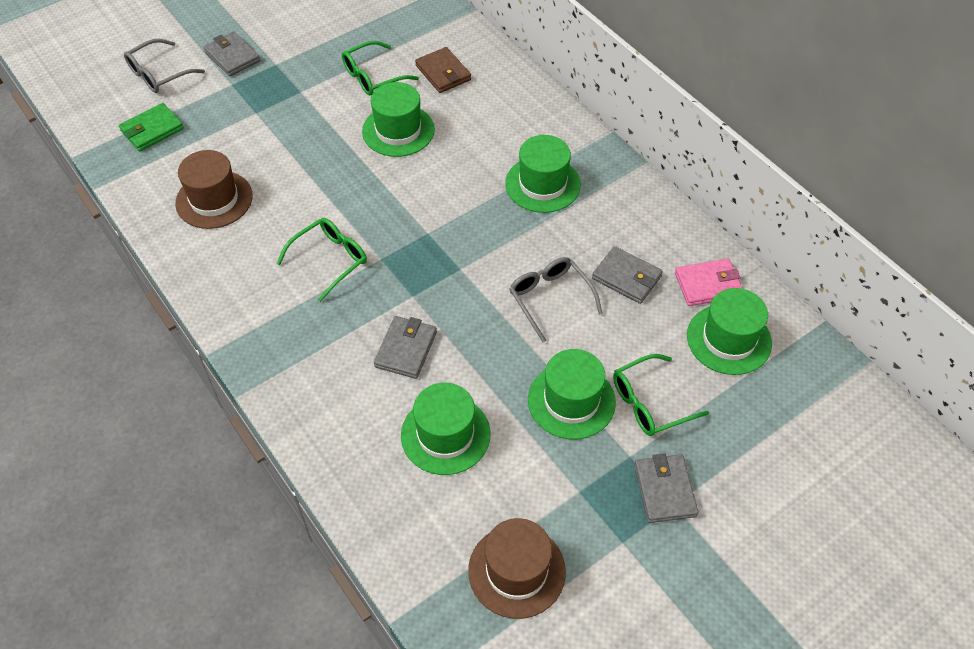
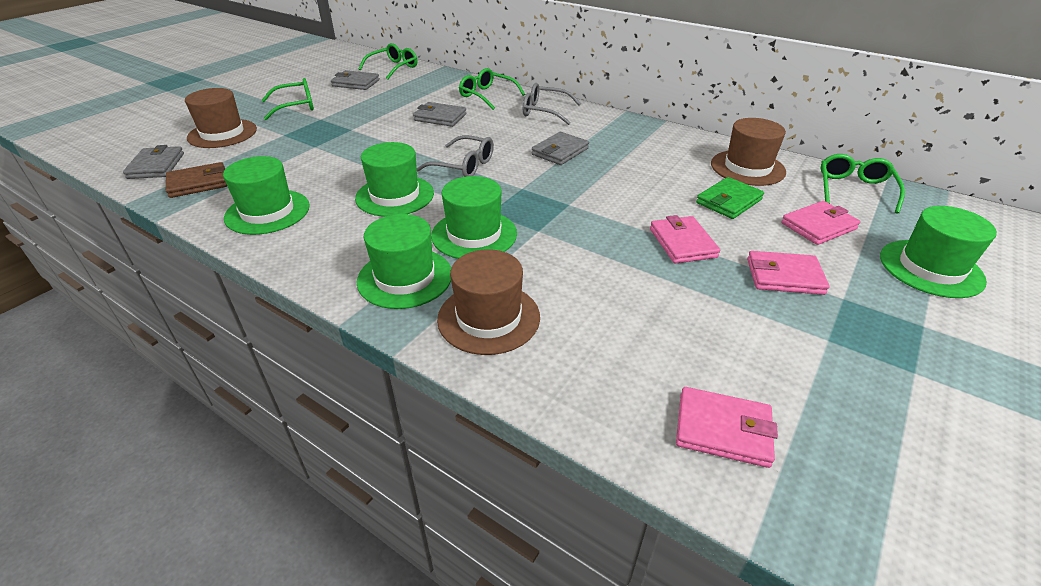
brown hat: [175,150,253,229] [468,518,566,619] = 2 -> [185,88,257,148] [437,249,540,355] [711,118,786,186] = 3
green glasses: [276,218,367,302] [342,41,419,96] [613,354,709,436] = 3 -> [262,78,314,120] [358,43,417,79] [459,68,525,110] [820,154,905,214] = 4
pink wallet: [675,258,743,306] = 1 -> [650,215,720,264] [676,387,778,468] [747,251,830,295] [781,201,861,245] = 4

